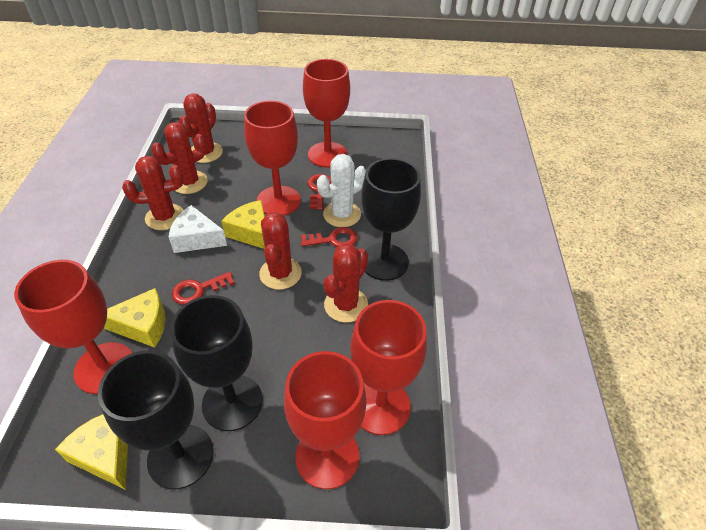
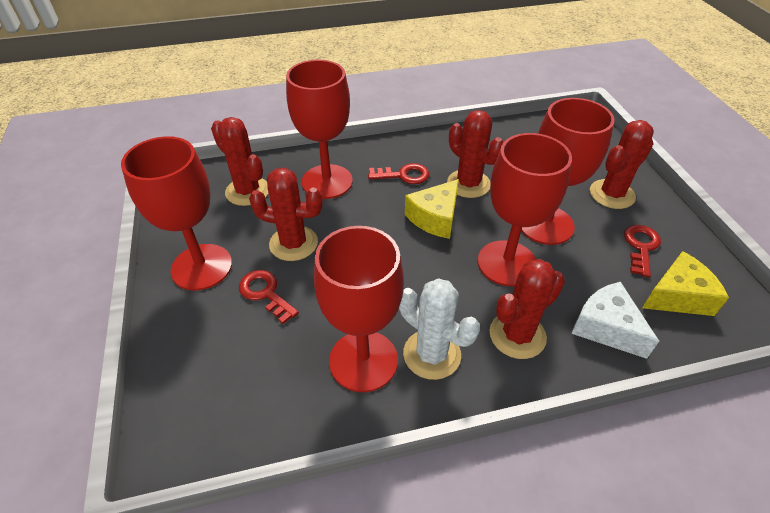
black goblet: [98,350,214,490] [170,295,263,431] [361,158,421,281] = 3 -> none = 0
yellow cheese: [55,414,128,490] [104,288,166,348] [221,200,265,249] = 3 -> [405,179,459,239] [642,251,729,316] = 2

